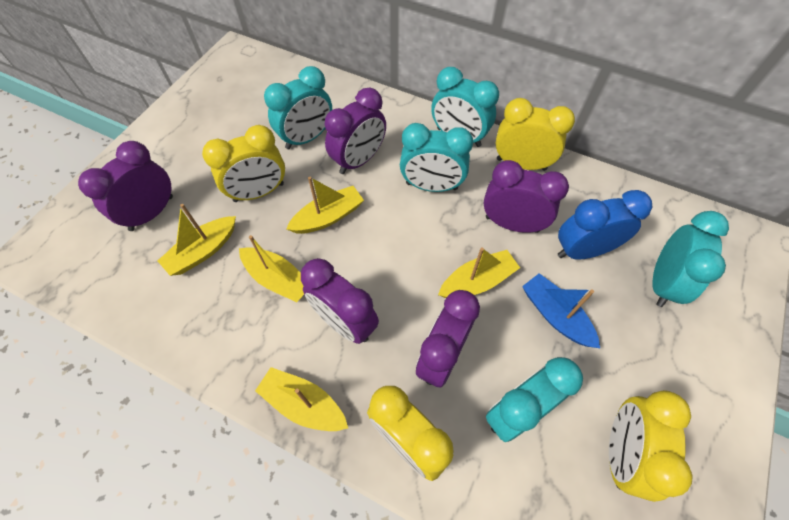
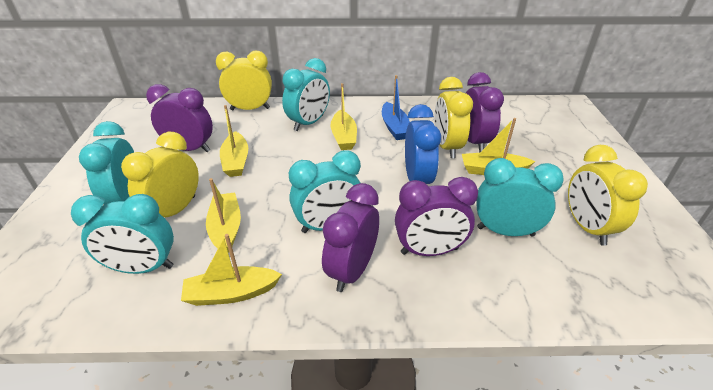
purple clock: [78,141,173,231] [301,258,379,344] [325,88,386,174] [416,290,480,387] [483,160,569,233] = 5 -> [146,84,213,152] [322,183,379,292] [395,177,478,256] [466,72,504,153] = 4

